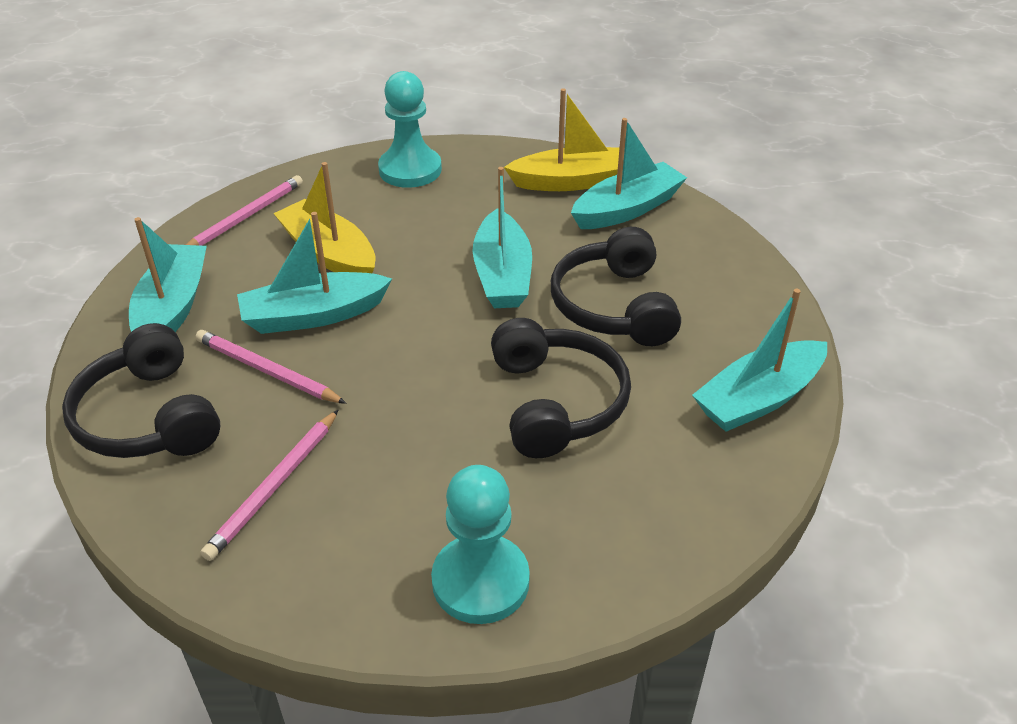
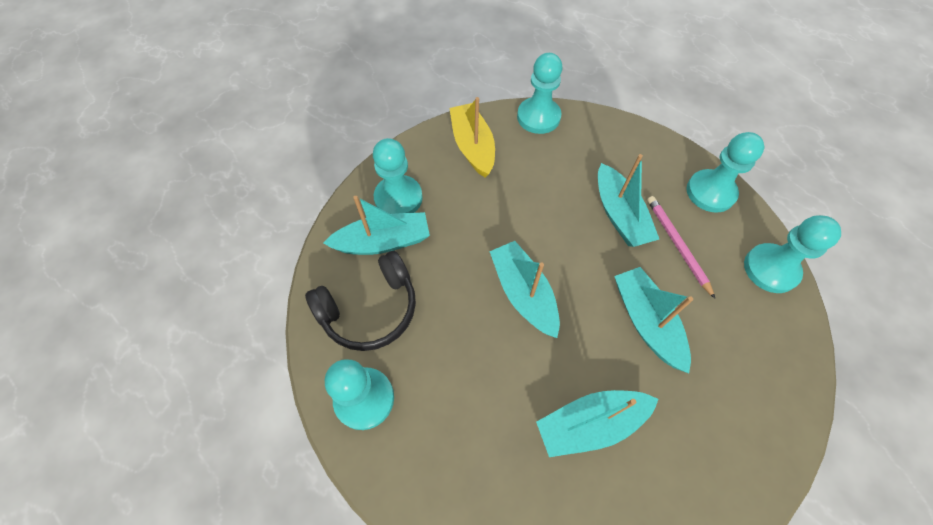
black headphones: [62,323,220,458] [491,318,631,458] [551,227,681,346] = 3 -> [305,251,416,351] = 1
pink pencil: [186,175,303,246] [196,330,346,404] [200,410,338,561] = 3 -> [647,196,715,299] = 1
turquoise pawn: [378,71,442,188] [431,465,530,624] = 2 -> [325,359,394,430] [373,138,423,214] [517,53,562,134] [687,132,764,213] [744,215,841,293] = 5
yellow boat: [273,162,375,273] [504,88,620,191] = 2 -> [449,97,495,178] = 1

